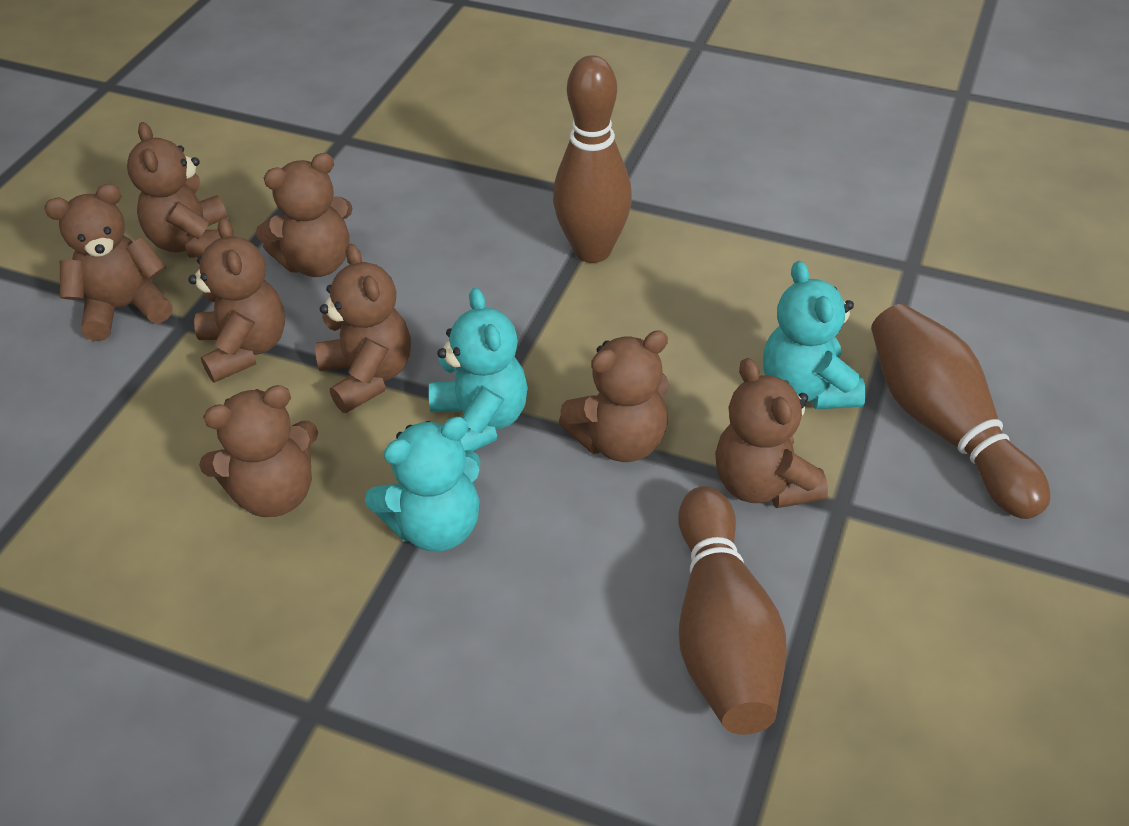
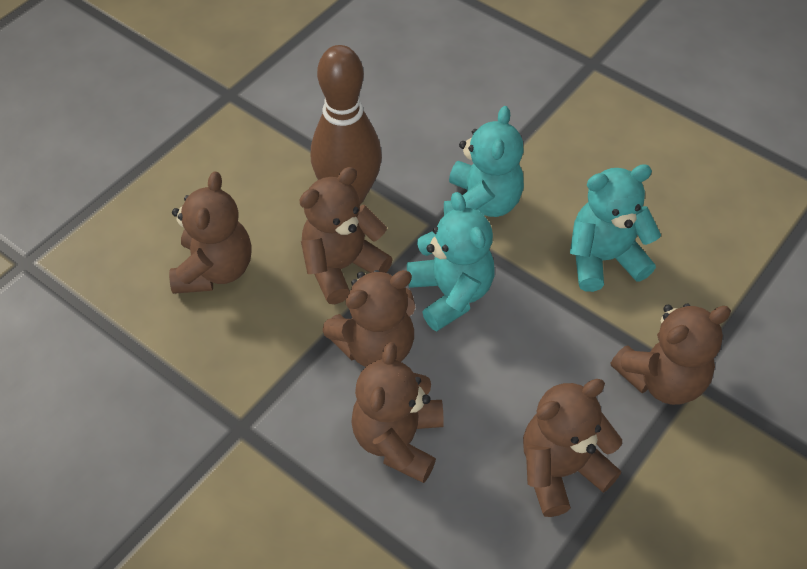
brown bowling pin: [553,55,632,263] [678,486,787,735] [871,304,1050,519] = 3 -> [311,45,382,204] = 1
brown teddy bear: [44,184,173,341] [127,122,228,258] [188,218,285,383] [199,385,318,517] [256,153,353,277] [315,244,411,413] [559,330,670,462] [715,358,828,508] = 8 -> [169,172,251,294] [299,167,393,304] [323,270,415,367] [351,342,444,483] [523,379,622,517] [610,304,731,405] = 6

